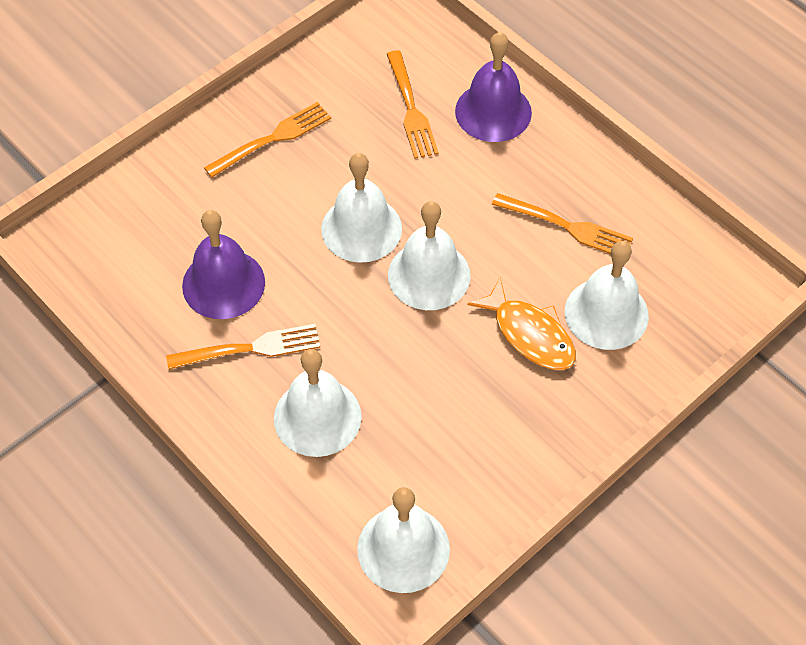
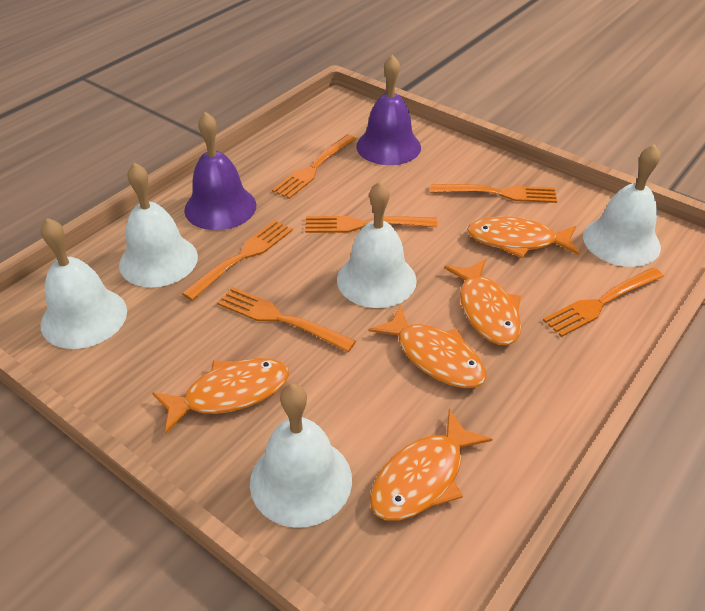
orange fish: [467,278,576,370] = 1 -> [152,358,289,434] [368,305,487,388] [370,409,492,521] [444,259,521,345] [467,216,579,258] = 5
orange fork: [166,324,320,369] [204,102,331,178] [387,50,439,159] [492,193,633,254] = 4 -> [182,220,293,301] [217,287,356,352] [272,134,356,199] [305,216,437,233] [431,184,557,203] [543,268,664,337] = 6

